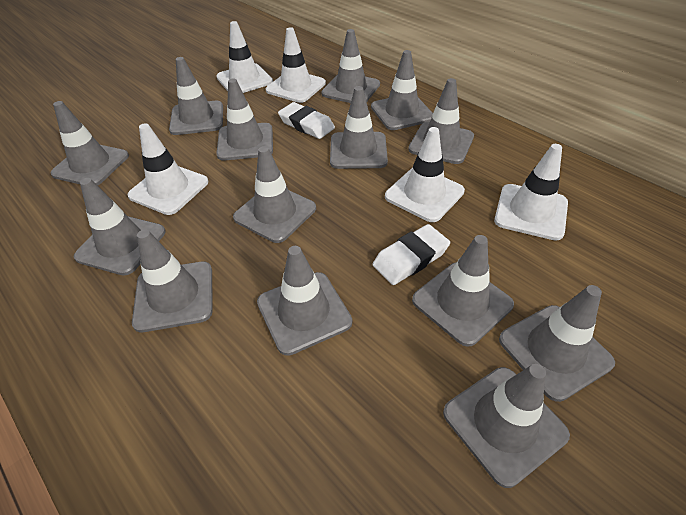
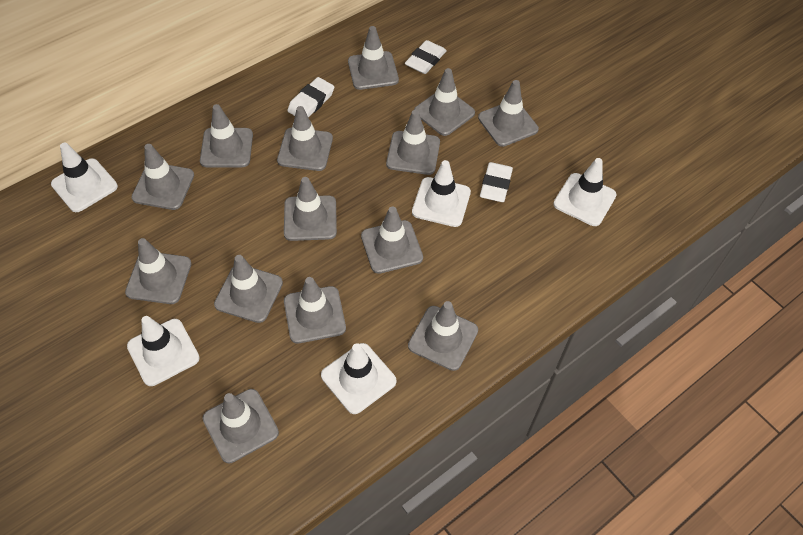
white eraser: [278,102,335,139] [373,224,450,285] = 2 -> [287,77,334,117] [405,40,447,74] [480,162,513,202] = 3

